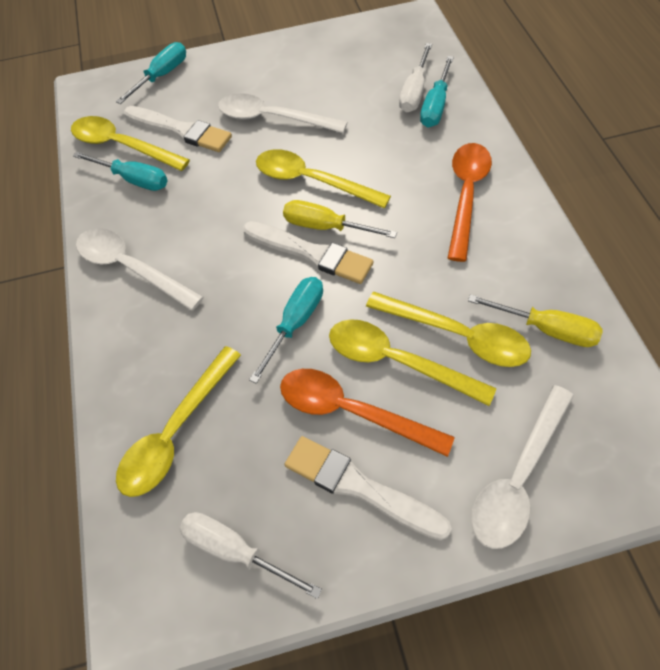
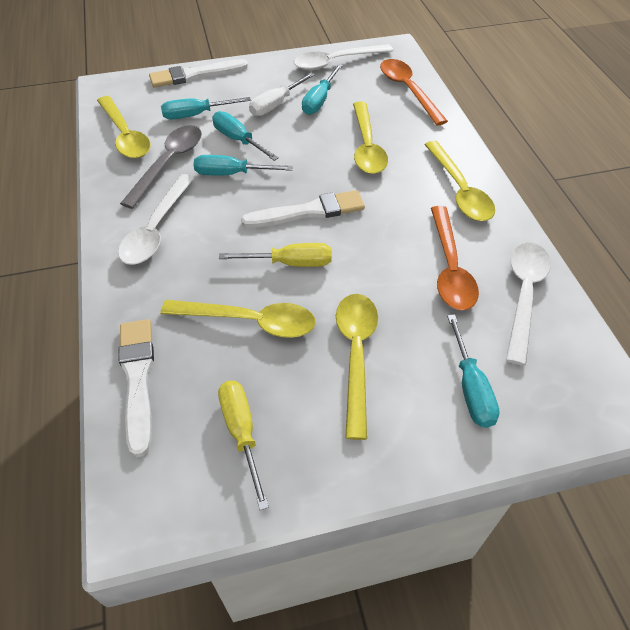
grey spoon: none = 0 -> [120,125,202,209] = 1
turquoise screwdriver: [73,152,168,191] [116,42,186,104] [249,277,323,384] [420,56,454,127] = 4 -> [161,97,251,119] [194,155,293,175] [212,111,279,161] [302,64,343,115] [447,314,500,428] = 5
white screwdriver: [179,512,322,599] [399,43,432,112] = 2 -> [249,73,315,116] = 1

